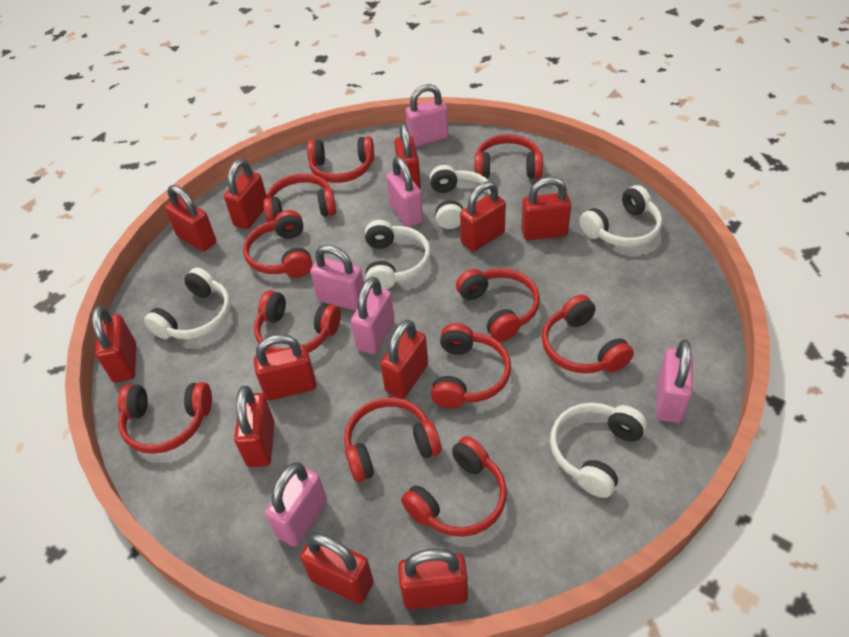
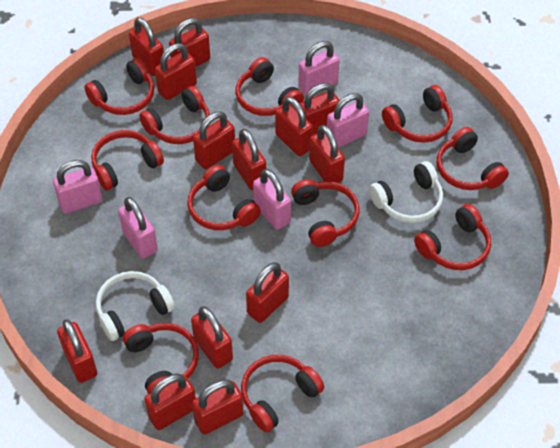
pink padlock: [265,462,327,547] [310,245,364,311] [351,277,395,354] [386,157,423,227] [405,84,448,147] [656,340,693,423] = 6 -> [53,160,102,214] [118,197,158,258] [253,169,291,230] [298,41,339,95] [327,93,369,148] = 5
red padlock: [92,305,136,382] [165,185,216,252] [224,159,267,229] [234,386,275,467] [254,334,316,401] [300,533,374,604] [380,319,428,399] [394,123,421,189] [398,549,468,610] [460,181,506,251] [521,177,571,240] = 11 -> [57,319,97,383] [129,17,164,76] [144,374,196,430] [155,43,197,100] [169,18,210,67] [191,306,233,369] [192,379,243,435] [193,111,235,169] [232,129,266,190] [246,262,289,323] [275,97,313,156] [299,83,340,135] [309,125,345,183] = 13
white headphones: [144,267,231,339] [365,220,431,289] [430,165,490,229] [550,403,647,498] [580,185,662,247] = 5 -> [96,271,175,341] [369,161,443,223] = 2

